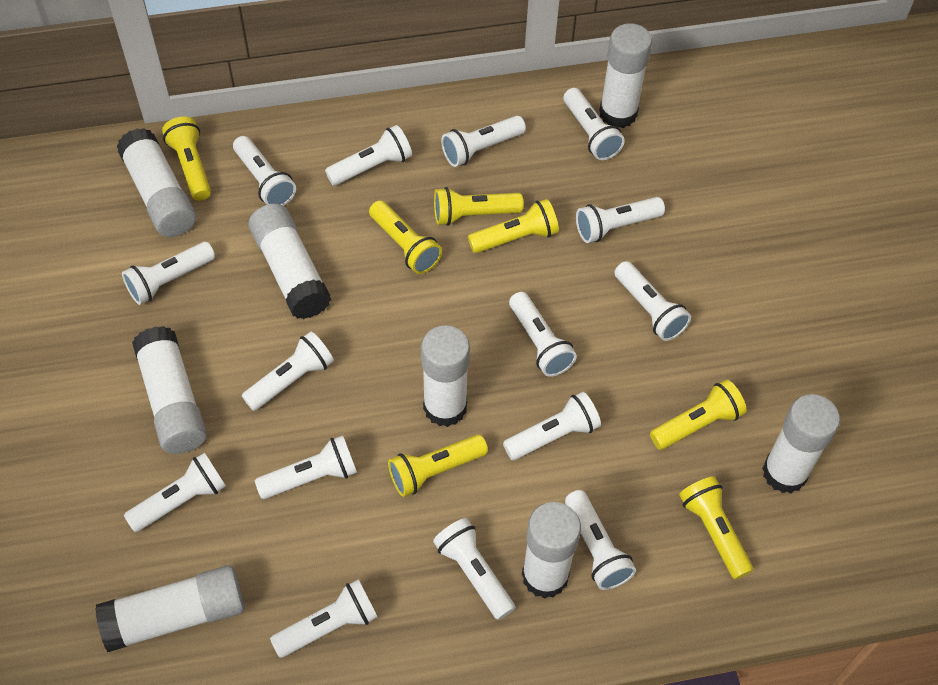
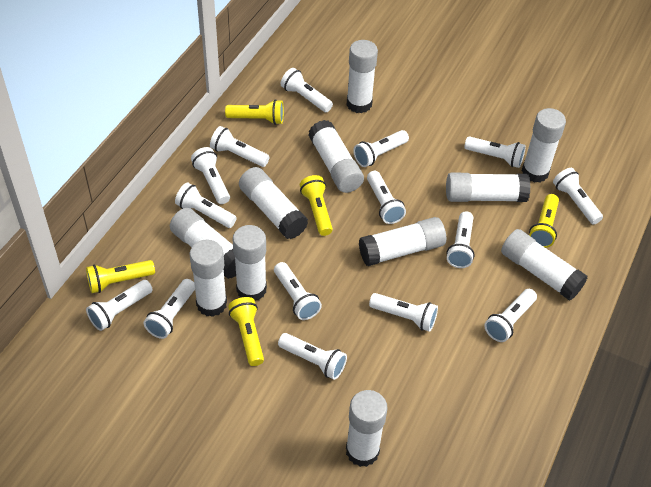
white glue stick: [95,565,244,652] [117,128,196,237] [132,326,207,454] [249,204,331,319] [421,325,470,427] [522,502,581,599] [599,23,652,128] [762,394,840,493] = 8 -> [170,208,236,279] [189,239,227,317] [233,225,267,301] [239,167,308,239] [308,120,364,193] [346,390,388,467] [347,40,378,113] [359,217,446,266] [446,173,530,202] [501,229,588,301] [522,108,566,183] = 11
yellow flashlight: [162,117,211,201] [369,201,442,274] [388,435,488,497] [434,187,523,226] [468,199,559,253] [650,380,747,450] [679,476,753,580] = 7 -> [86,260,155,293] [225,99,284,125] [228,297,264,366] [300,175,333,236] [529,194,559,248] = 5

